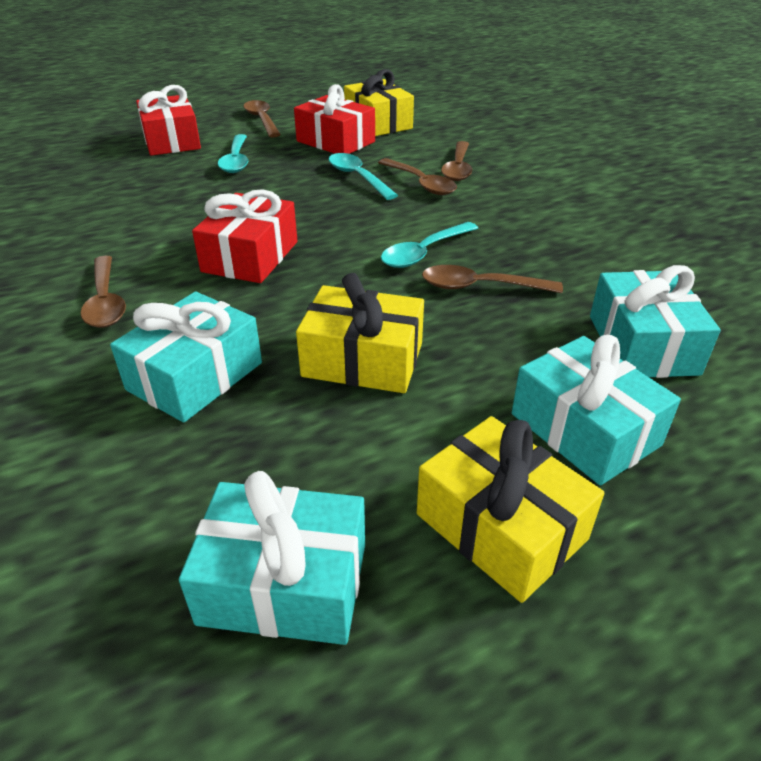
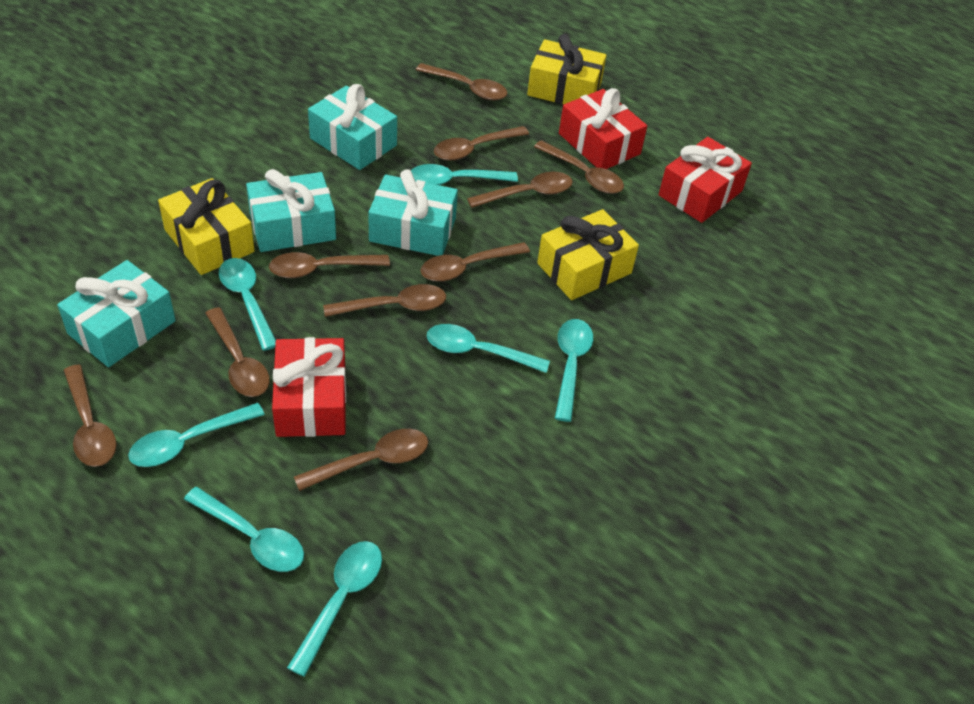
brown spoon: [80,256,126,328] [243,100,281,137] [378,158,457,195] [422,265,563,293] [441,141,472,181] = 5 -> [63,365,117,467] [205,307,270,397] [269,252,390,278] [294,429,428,491] [323,284,446,317] [416,63,508,100] [420,242,530,282] [434,126,529,161] [467,172,573,208] [534,140,624,194] = 10
turquoise spoon: [218,134,248,173] [329,153,398,200] [381,222,478,268] = 3 -> [128,403,265,467] [184,487,304,572] [219,258,276,351] [287,541,382,677] [411,164,518,185] [427,324,550,373] [555,319,593,422] = 7

